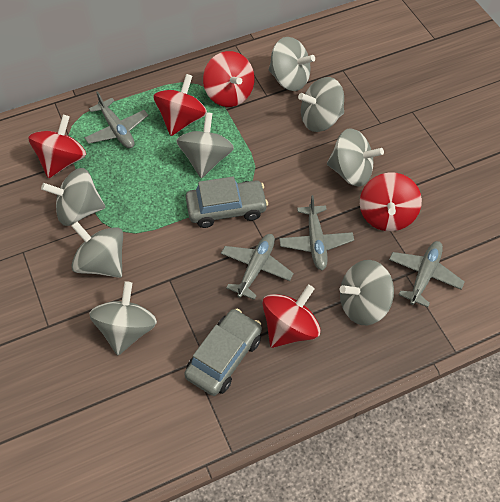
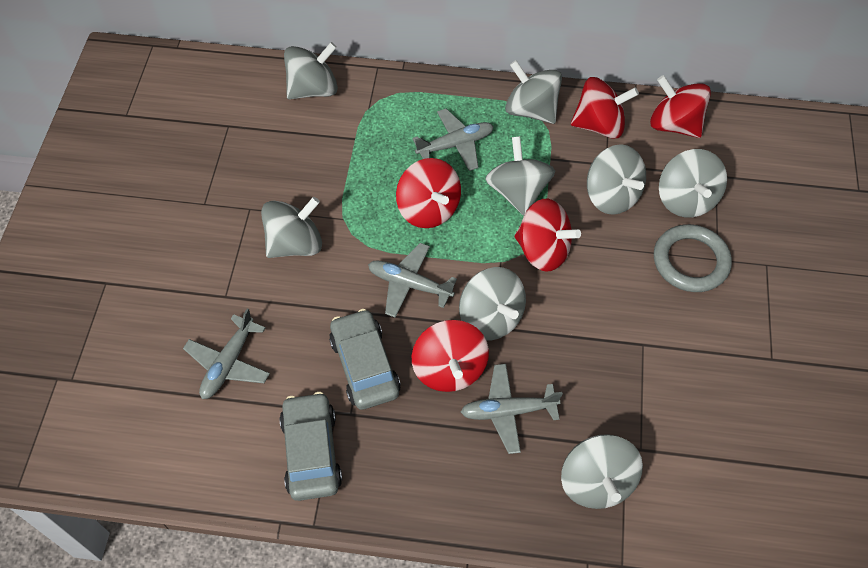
grey ring: none = 0 -> [654,224,732,292] = 1

